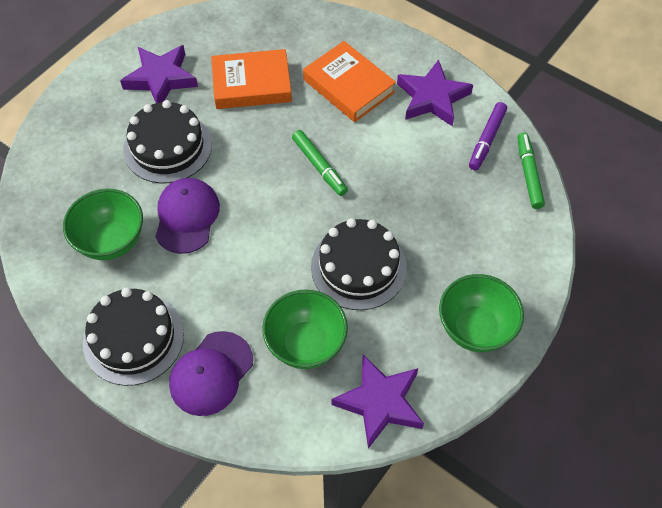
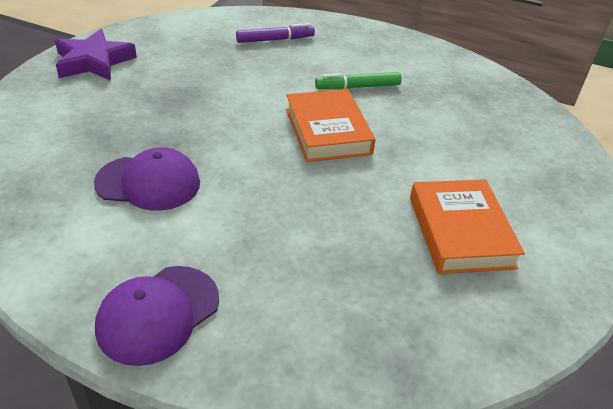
black cake: [83,288,184,386] [123,100,212,183] [311,218,407,310] = 3 -> none = 0
green bowl: [63,189,143,260] [262,289,348,369] [439,274,524,352] = 3 -> none = 0
green marker: [292,130,348,196] [517,132,545,209] = 2 -> [315,72,402,90] = 1
purple star: [120,45,198,103] [331,355,424,449] [397,59,473,126] = 3 -> [55,29,137,81] = 1

